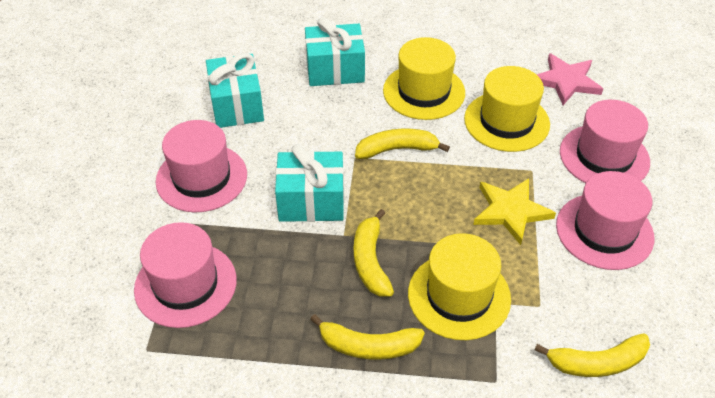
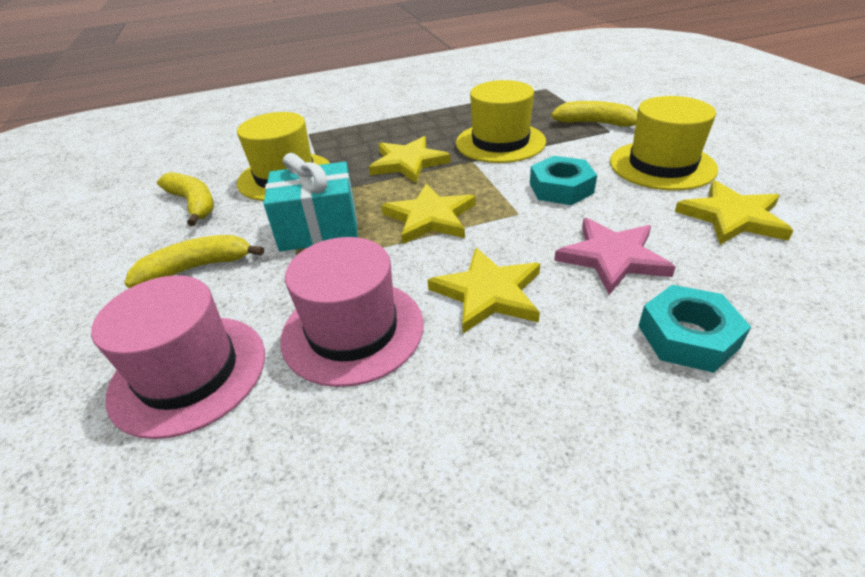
pink hat: [134,222,237,328] [155,120,247,213] [556,171,654,270] [560,100,650,183] = 4 -> [91,275,265,439] [280,237,424,387] = 2
turquoise gift: [206,53,264,128] [275,144,344,222] [305,17,365,86] = 3 -> [263,153,358,252] = 1
turquoise nut: none = 0 -> [530,156,597,205] [638,285,751,373] = 2
yellow banana: [310,314,425,360] [354,209,394,297] [355,129,450,159] [535,333,650,377] = 4 -> [124,235,264,288] [157,172,214,226] [551,101,637,127] = 3
yellow star: [473,178,556,245] = 1 -> [369,136,451,183] [381,184,475,245] [428,248,540,334] [675,180,794,245] = 4

